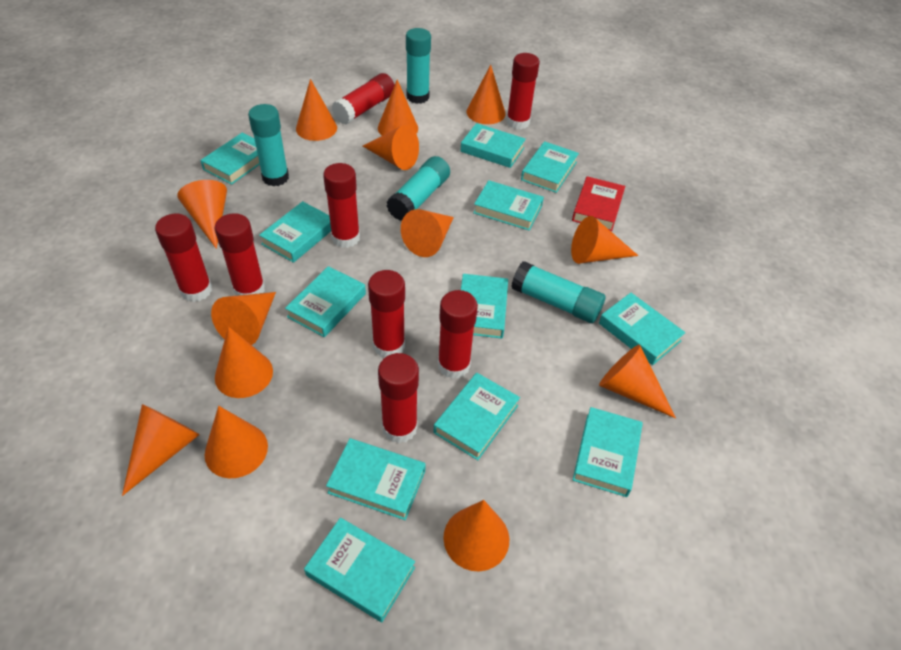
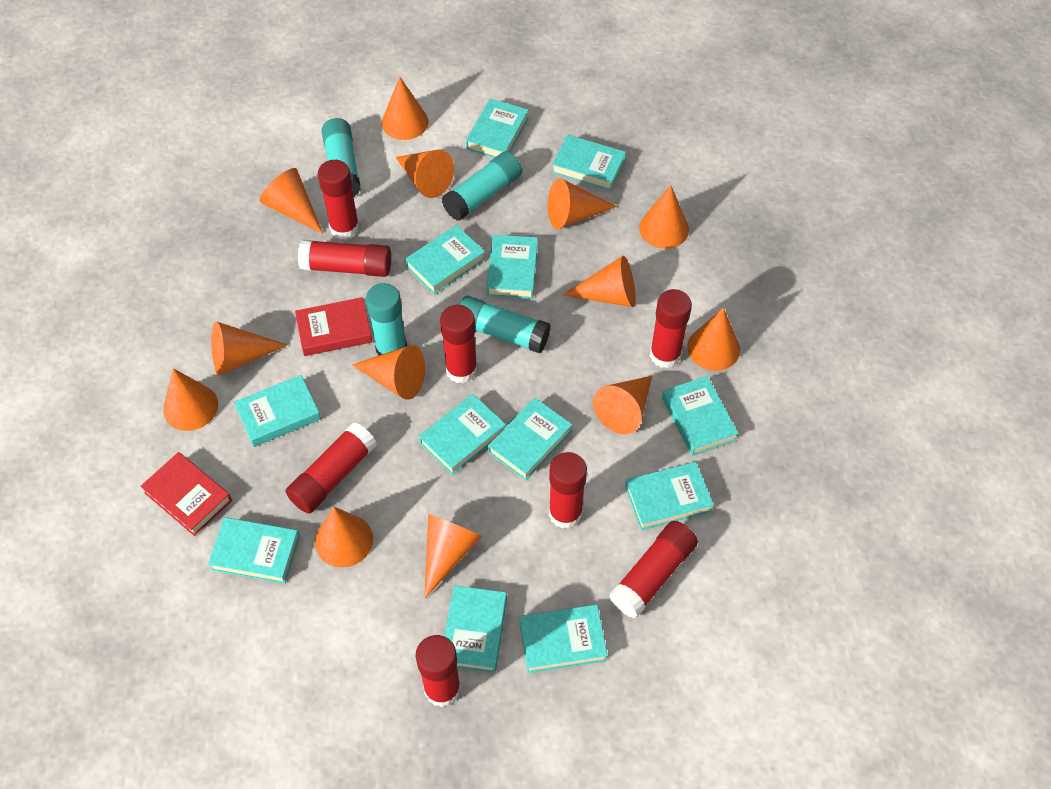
red book: [572,176,625,231] = 1 -> [140,452,232,536] [295,297,372,356] = 2

